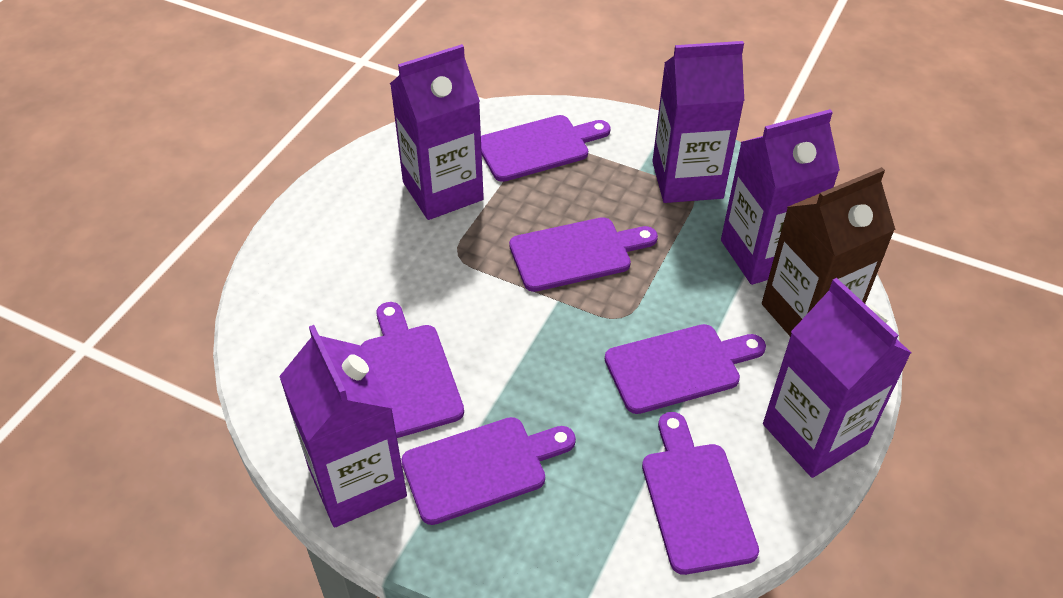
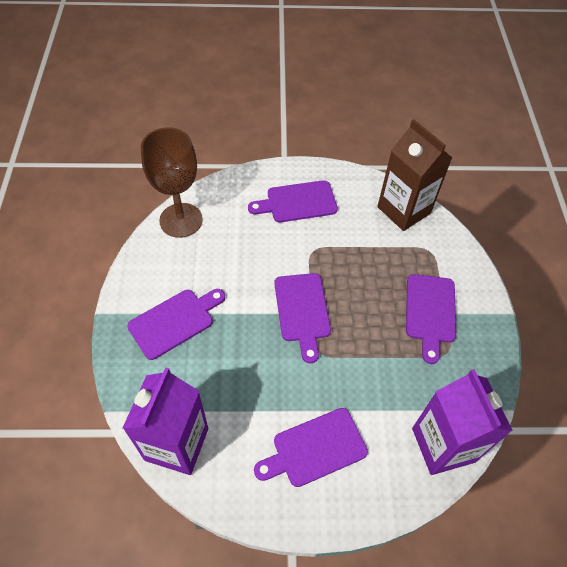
brown goblet: none = 0 -> [141,127,203,238] = 1
purple carton: [279,325,407,527] [390,44,484,220] [652,41,744,203] [721,109,840,285] [763,278,911,478] = 5 -> [123,367,208,475] [412,369,513,475] = 2
purple cutting board: [361,302,464,438] [401,417,576,525] [481,115,611,182] [509,217,658,292] [605,324,766,414] [642,412,759,575] = 6 -> [127,289,225,360] [248,180,338,222] [254,408,368,487] [274,273,331,363] [406,274,456,364] = 5

